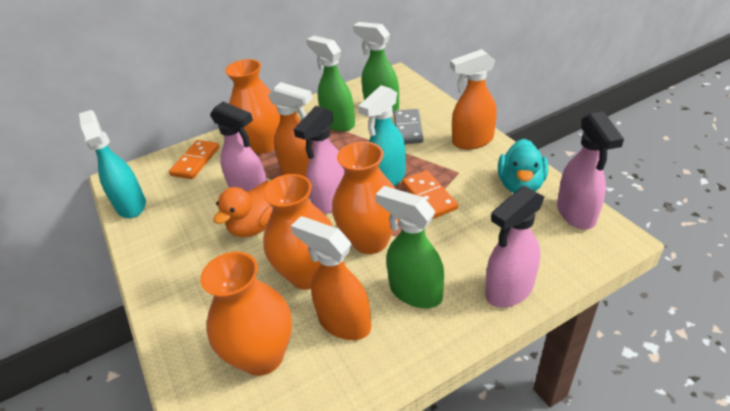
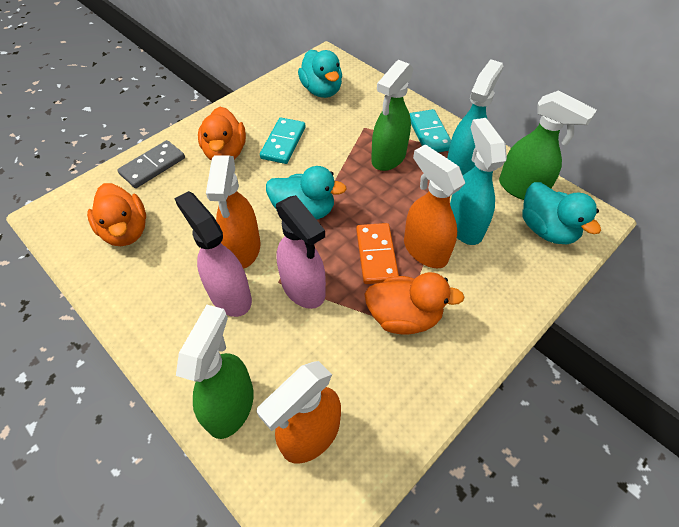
orange domino: [169,140,219,179] [402,170,458,219] = 2 -> [356,223,399,284] = 1
orange duck: [213,181,273,237] = 1 -> [87,183,146,246] [198,107,246,161] [364,272,465,334] = 3
orange vase: [200,251,292,376] [225,59,280,154] [263,174,333,290] [332,141,399,254] = 4 -> none = 0
pink spray bottle: [210,102,267,191] [294,106,345,214] [485,186,545,308] [557,111,624,229] = 4 -> [174,191,252,317] [276,195,326,309] = 2
turquoise domino: none = 0 -> [260,118,305,164] [409,109,451,152] = 2
turquoise duck: [498,139,548,193] = 1 -> [266,166,347,220] [298,49,342,98] [522,182,601,244] = 3

